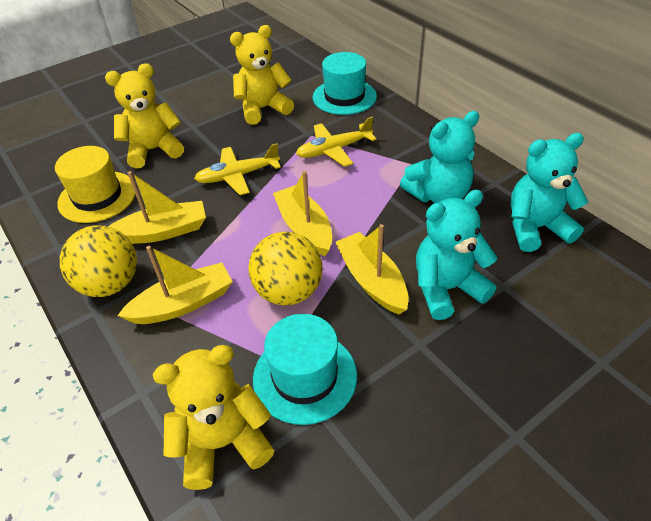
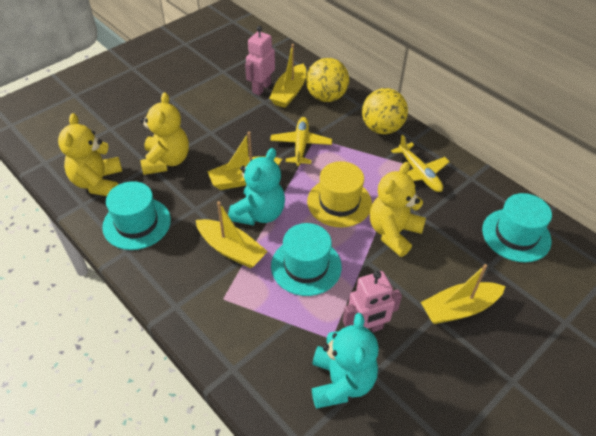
pink robot: none = 0 -> [245,26,275,95] [343,271,402,332] = 2
turquoise hat: [253,314,357,425] [312,52,377,115] = 2 -> [102,181,171,250] [271,223,342,296] [482,193,552,262] = 3
turquoise teddy bear: [400,111,480,203] [416,190,497,320] [510,133,588,252] = 3 -> [228,148,285,225] [312,313,379,409] = 2

